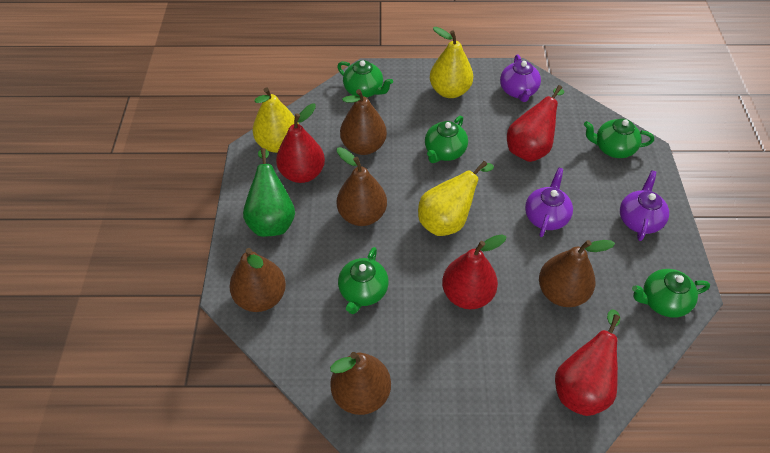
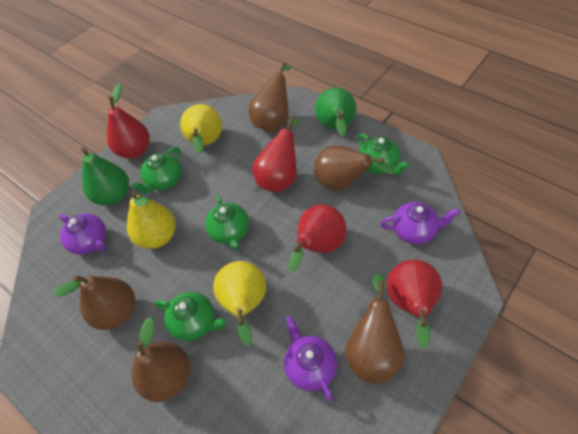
green pear: [243,148,295,237] = 1 -> [81,148,129,206] [315,88,356,136] = 2
green teapot: [337,60,393,98] [338,247,389,314] [425,116,468,163] [584,119,654,158] [632,269,710,318] = 5 -> [132,147,181,194] [155,292,226,341] [205,194,249,250] [357,133,409,175] = 4

